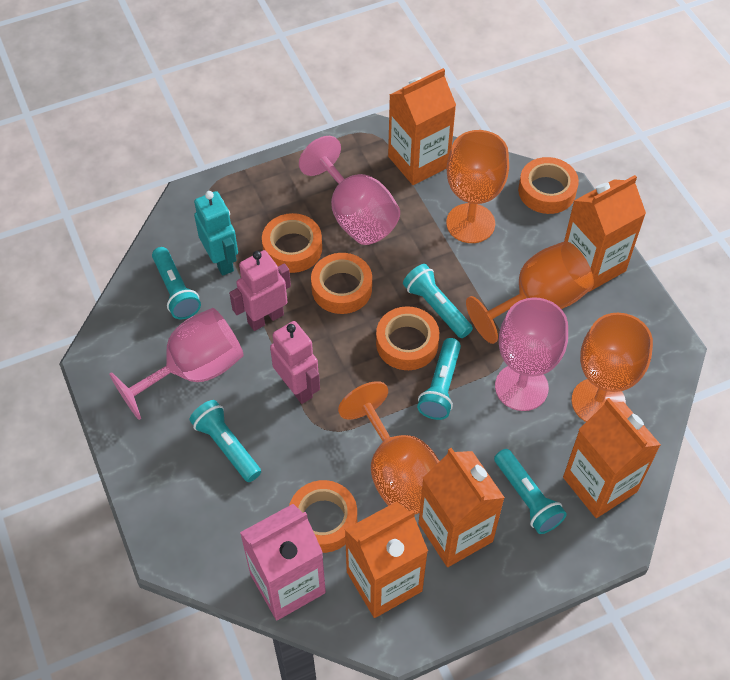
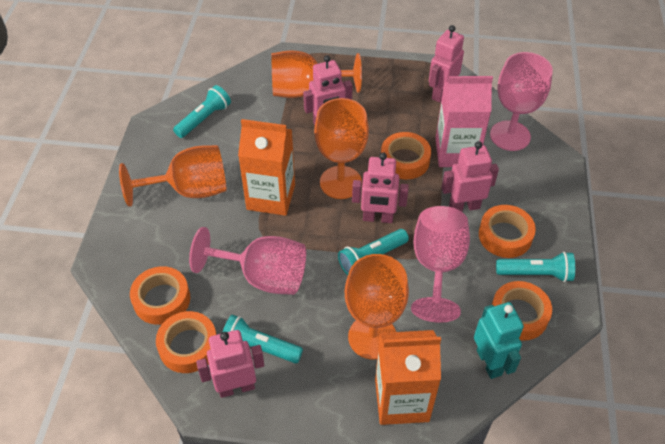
orange carton: [345,502,428,618] [388,68,456,185] [419,448,505,567] [563,398,661,518] [564,175,646,292] = 5 -> [238,119,295,216] [375,330,441,425] = 2
pink robot: [229,250,291,331] [270,321,320,404] = 2 -> [196,330,264,398] [303,55,353,125] [352,152,409,223] [429,25,464,103] [441,141,499,212] = 5
turquoise flashlight: [152,247,201,319] [189,400,261,482] [403,264,473,338] [417,338,461,420] [494,449,567,534] = 5 -> [173,85,231,138] [223,314,303,364] [338,229,409,275] [496,252,575,282] = 4

